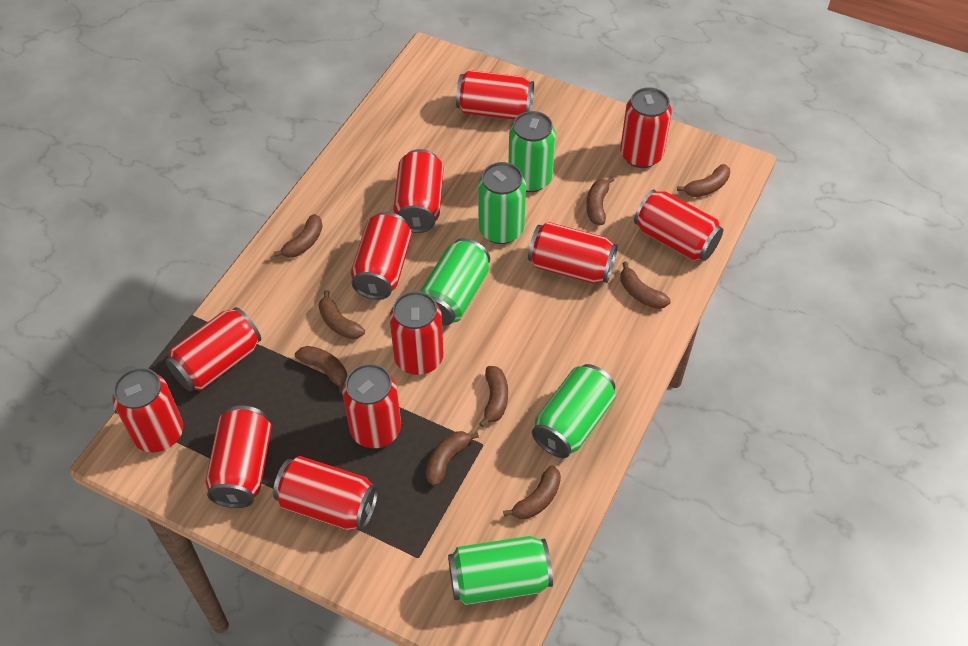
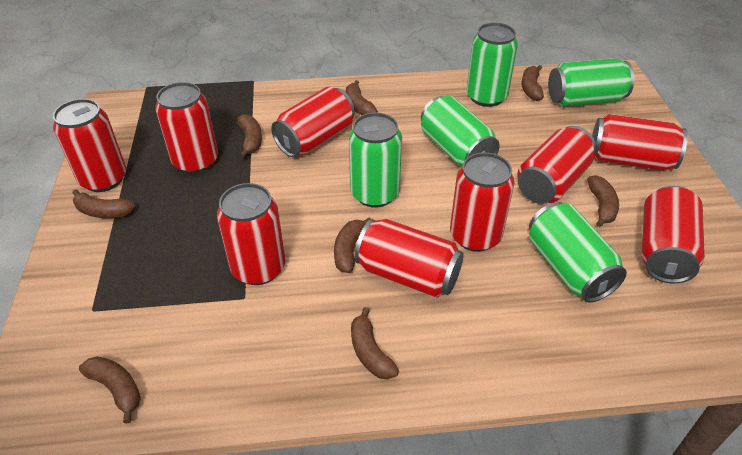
brown banana: [274,214,323,258] [295,346,347,393] [318,290,365,339] [426,431,479,486] [479,366,508,428] [503,466,561,520] [586,177,614,225] [620,262,671,309] [677,164,730,197] = 9 -> [73,189,135,218] [79,356,141,424] [237,114,262,158] [334,217,371,273] [346,80,378,115] [351,307,399,380] [522,65,544,101] [587,175,619,227] = 8
red can: [113,368,183,453] [165,307,261,392] [205,406,272,508] [273,456,378,530] [342,364,401,448] [351,212,412,300] [389,291,444,375] [393,149,444,233] [456,70,534,120] [528,222,618,284] [620,87,672,168] [634,189,723,261] = 12 -> [53,99,126,192] [155,82,218,174] [217,183,285,285] [271,87,355,157] [354,219,464,298] [450,152,515,252] [517,126,596,204] [592,114,688,171] [641,186,705,283] = 9

